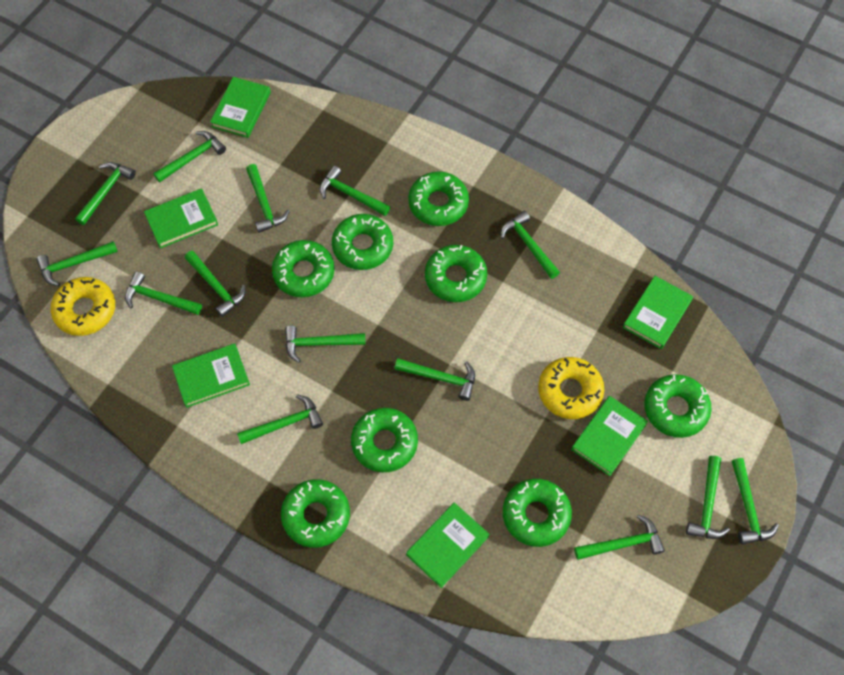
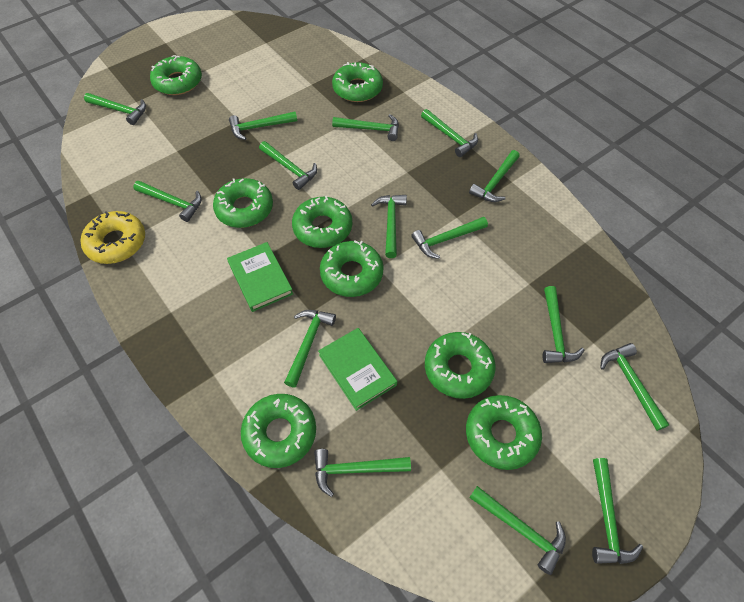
green book: [144,188,218,249] [172,343,250,408] [210,77,271,138] [406,503,489,588] [571,396,648,476] [623,276,693,349] = 6 -> [227,242,293,312] [318,328,397,411] = 2
green hammer: [36,241,118,286] [75,162,136,225] [125,271,202,315] [153,131,226,182] [185,251,246,317] [237,394,323,444] [246,164,290,233] [285,326,366,363] [320,166,390,216] [395,358,475,401] [501,211,560,279] [574,514,665,560] [686,456,730,539] [732,458,779,545] = 14 -> [84,93,146,125] [133,181,202,222] [229,111,297,140] [259,141,317,190] [284,310,336,387] [314,449,411,497] [332,114,399,141] [371,195,407,258] [411,217,488,259] [421,109,478,157] [469,150,520,202] [469,486,566,575] [543,286,584,363] [592,458,643,564] [600,343,670,431] = 15
yellow donut: [50,277,115,336] [538,357,604,419] = 2 -> [81,211,145,264] = 1

